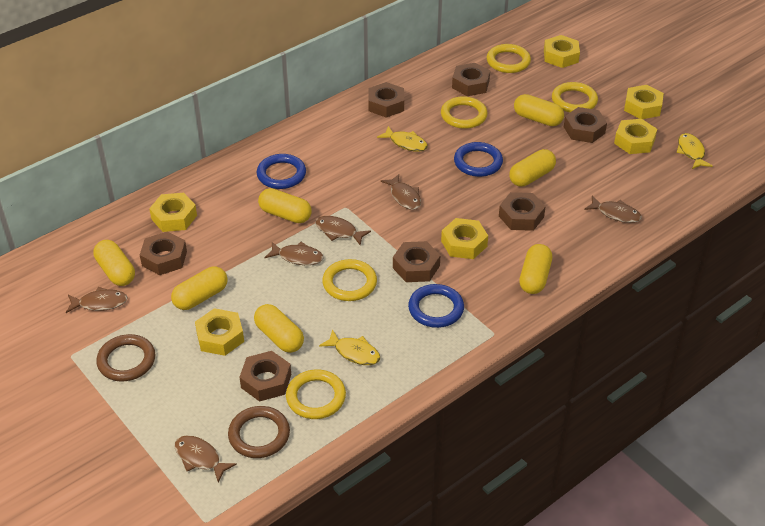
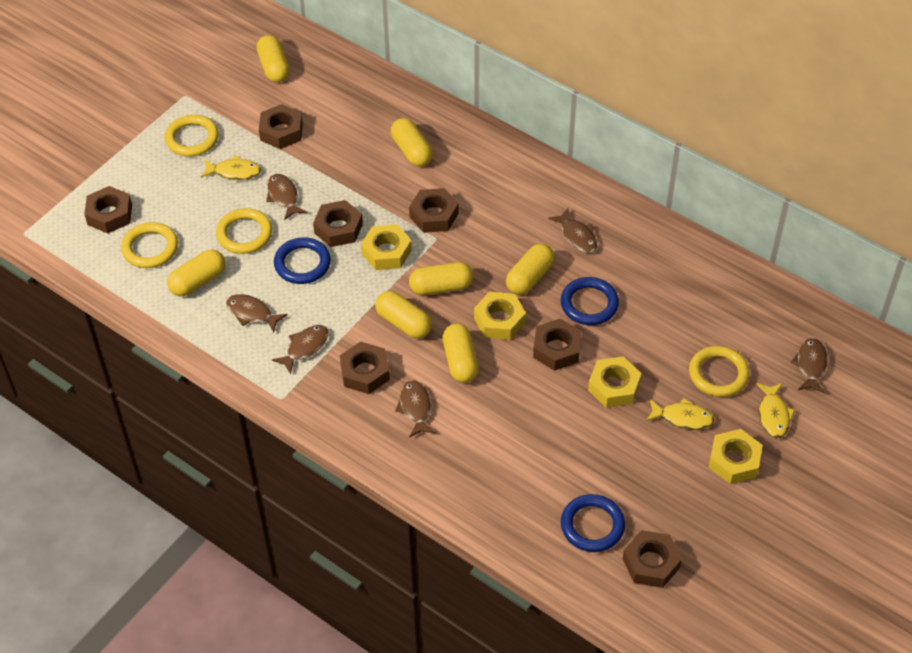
brown ring: [96,334,155,381] [228,406,290,458] = 2 -> none = 0
yellow nut: [149,193,197,232] [195,308,244,356] [441,218,488,259] [544,35,580,68] [614,119,657,154] [624,85,664,119] = 6 -> [361,224,412,270] [474,292,526,340] [588,356,642,408] [708,429,763,484] = 4
yellow ring: [286,370,346,419] [322,259,377,301] [441,96,488,129] [487,44,531,73] [552,82,598,112] = 5 -> [121,222,178,268] [165,115,219,156] [216,208,272,254] [689,346,750,397] = 4

